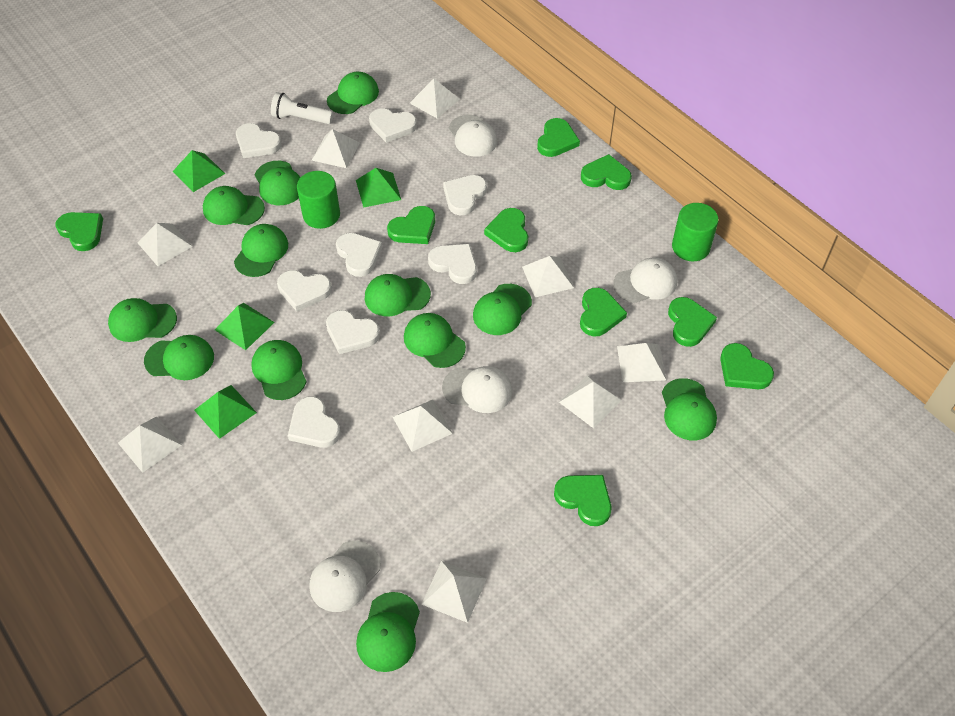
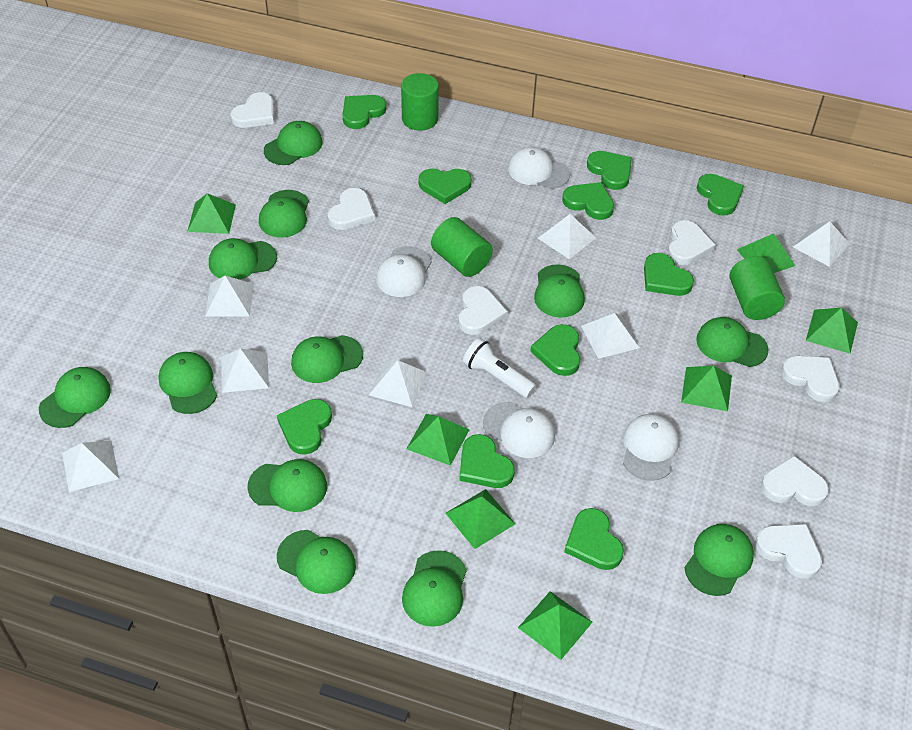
green cylinder: [297,171,340,229] [672,203,719,261] = 2 -> [401,73,439,131] [431,217,493,277] [729,256,785,320] = 3
green heart: [55,212,103,251] [387,206,435,244] [484,208,528,252] [537,118,580,157] [554,475,611,526] [580,288,627,337] [581,154,632,190] [668,297,717,347] [720,343,774,389] = 9 -> [277,399,332,455] [343,95,386,129] [418,168,472,204] [459,434,515,488] [530,324,580,376] [562,182,614,220] [564,508,624,570] [587,151,632,190] [644,253,694,296] [697,174,744,216] = 10
green pyramid: [172,150,225,192] [194,385,257,439] [215,303,275,350] [356,168,401,208] = 4 -> [187,193,236,234] [407,414,470,466] [445,489,515,549] [518,591,593,660] [681,365,732,411] [737,233,795,273] [806,308,858,354] = 7
white heart: [236,123,282,158] [277,270,332,311] [288,396,341,447] [326,310,380,354] [336,233,382,277] [369,109,417,143] [428,244,477,284] [443,175,487,215] = 8 -> [230,92,274,128] [328,188,375,230] [458,286,508,335] [668,220,716,265] [755,524,822,579] [761,455,829,506] [781,356,840,402] = 7
white pyramid: [118,416,181,473] [138,223,193,266] [312,129,360,168] [393,399,453,452] [410,79,460,118] [422,561,487,623] [522,256,574,297] [559,375,621,428] [617,343,666,382] = 9 -> [62,440,119,492] [205,276,254,317] [221,348,269,393] [369,360,428,407] [538,214,596,259] [581,313,640,359] [793,221,850,267] = 7

